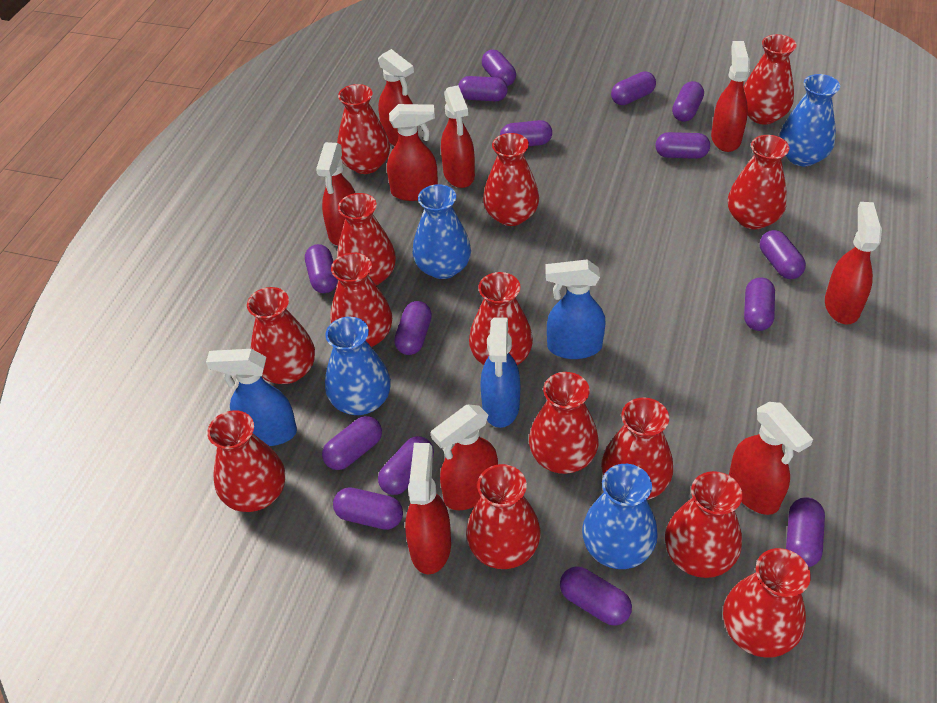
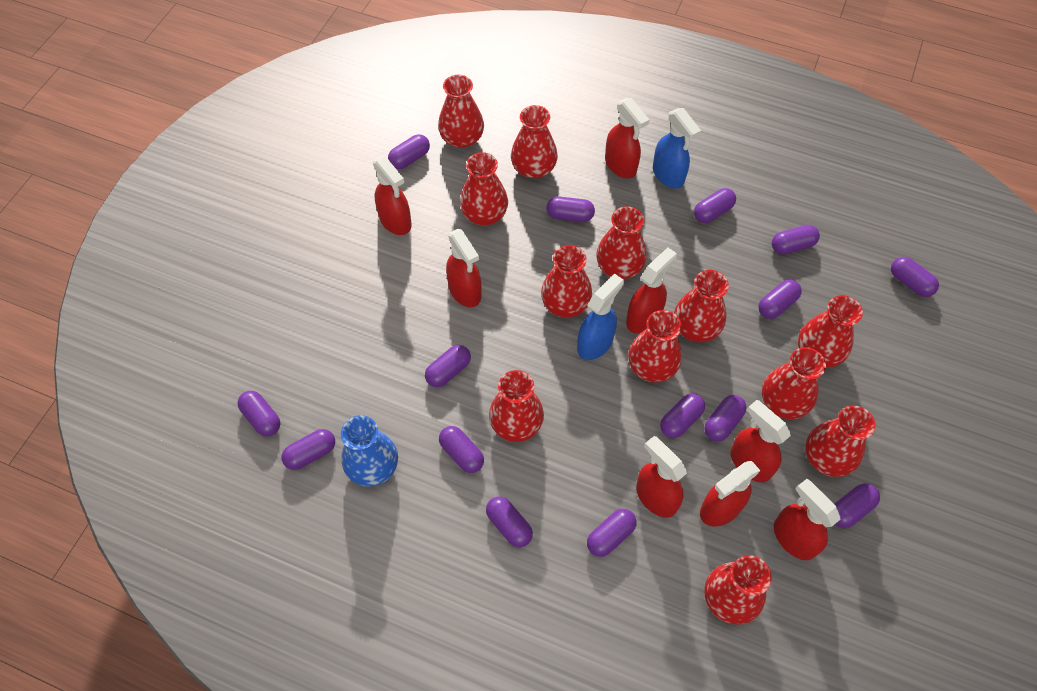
blue spray bottle: [206,349,297,446] [480,318,520,428] [545,259,606,359] = 3 -> [577,274,624,360] [653,108,701,189] = 2
blue vase: [325,317,391,415] [413,184,471,279] [582,464,658,569] [779,74,840,166] = 4 -> [341,415,398,487] = 1
red spray bottle: [316,142,355,245] [378,49,418,146] [387,104,438,201] [405,443,451,574] [431,405,498,510] [441,85,475,188] [711,41,750,152] [729,402,813,515] [825,202,882,324] = 9 -> [373,156,412,235] [446,229,481,307] [605,98,649,178] [626,247,677,334] [636,436,687,518] [700,461,760,526] [731,400,791,482] [774,479,841,560] = 8
red vase: [207,410,285,512] [247,287,315,384] [330,252,392,347] [337,84,390,174] [337,193,396,286] [466,464,541,569] [469,272,533,365] [483,133,539,226] [529,372,599,474] [601,397,673,500] [665,471,742,578] [723,548,811,658] [728,135,789,229] [744,34,797,125] = 14 -> [438,75,484,148] [460,152,508,225] [489,370,544,442] [511,105,558,178] [541,245,592,318] [596,206,647,279] [628,310,682,382] [674,270,729,342] [704,555,772,625] [762,347,826,419] [798,295,863,368] [805,405,875,477] = 12

